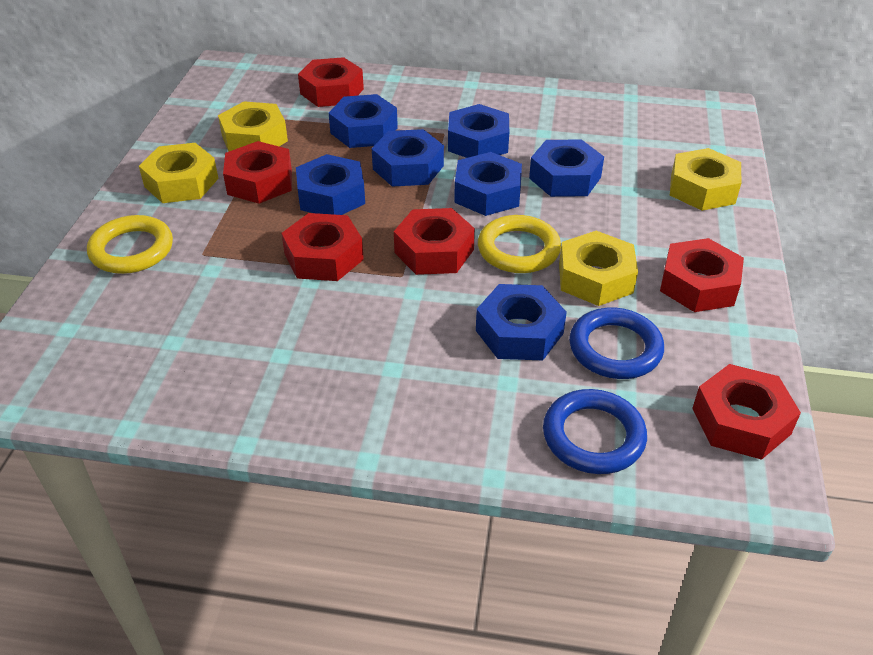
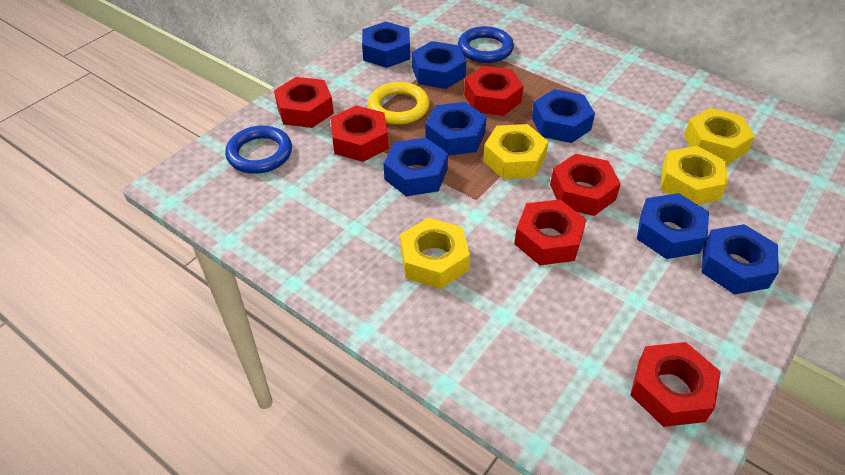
yellow ring: [87,215,173,274] [478,215,561,273] = 2 -> [368,82,430,125] = 1

